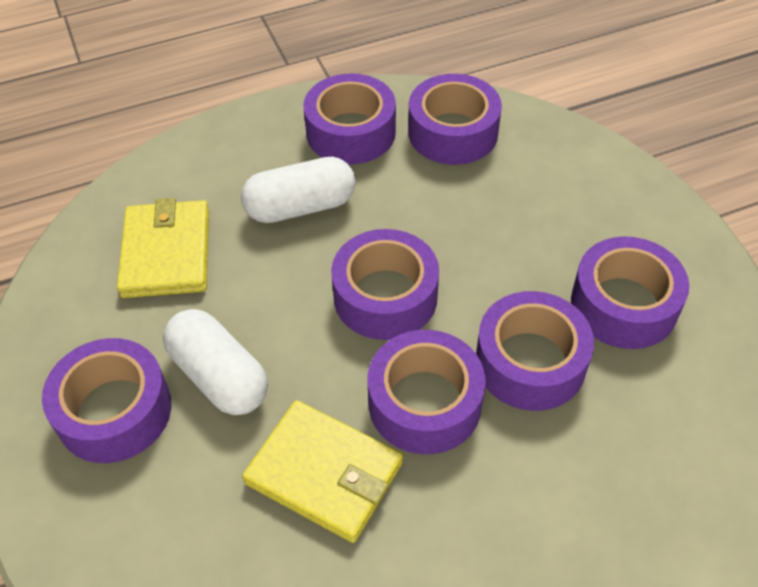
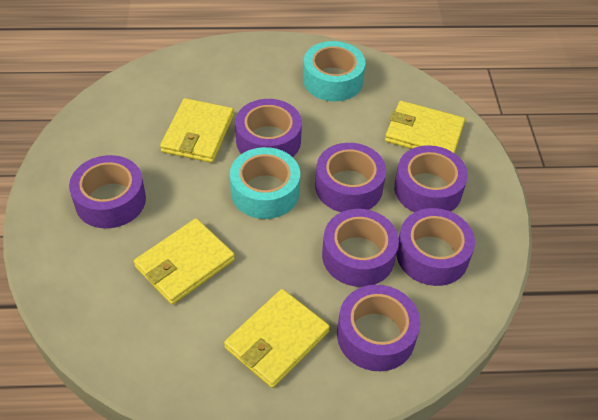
turquoise tape: none = 0 -> [230,147,300,219] [303,41,365,101] = 2
white capsule: [163,309,268,415] [241,157,356,223] = 2 -> none = 0
yellow wallet: [117,198,209,298] [242,400,403,543] = 2 -> [134,218,235,305] [160,98,234,163] [224,289,330,388] [385,101,465,153] = 4

